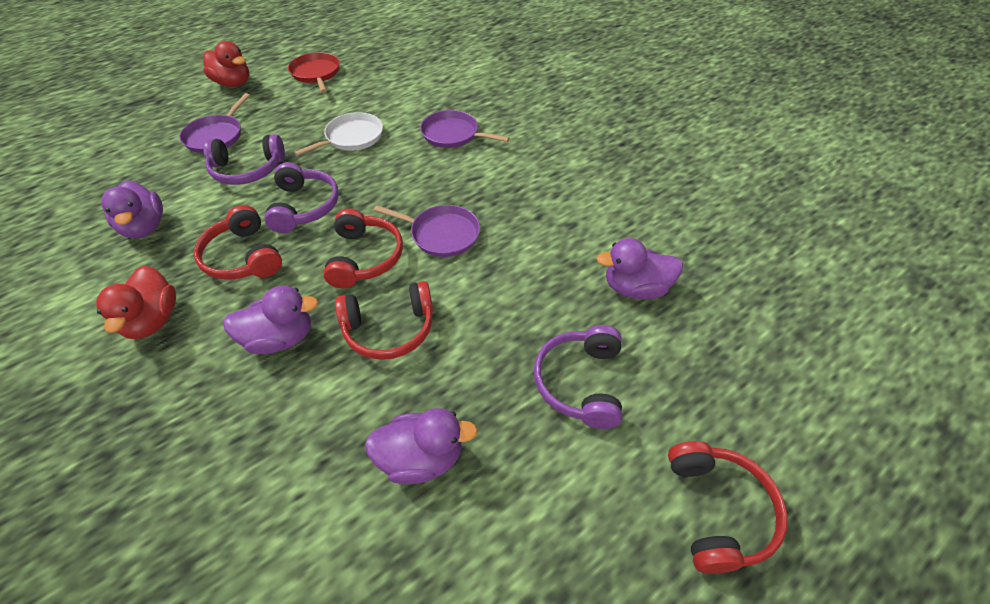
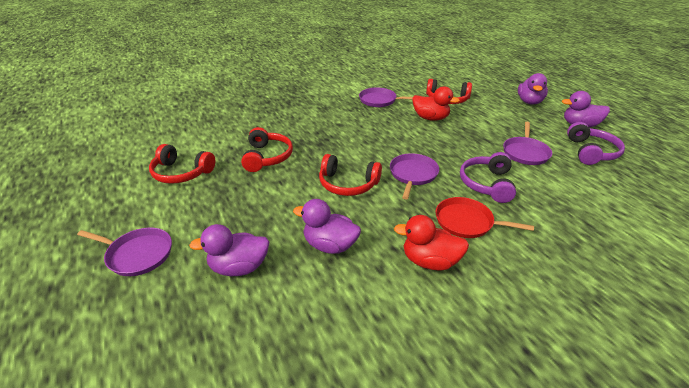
purple headphones: [203,134,285,185] [264,162,339,233] [534,325,622,429] = 3 -> [460,152,516,203] [567,122,625,165] = 2
purple pan: [179,93,250,153] [374,205,480,257] [420,110,510,148] = 3 -> [77,228,172,276] [359,88,413,107] [390,153,439,199] [503,122,552,165] = 4
white pan: [294,112,383,156] = 1 -> none = 0

